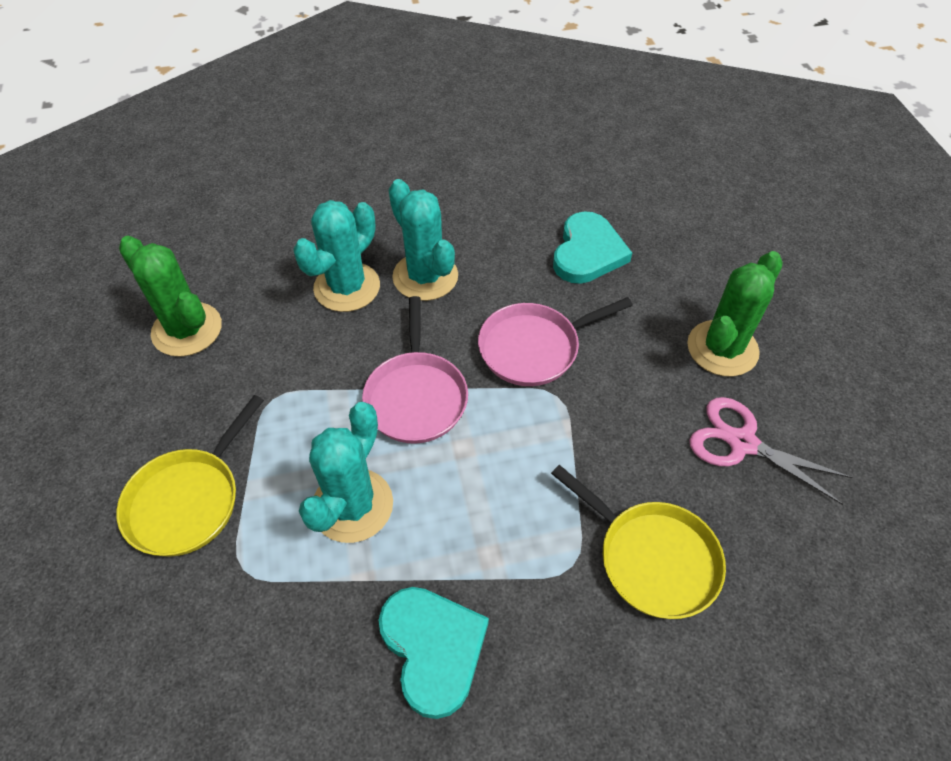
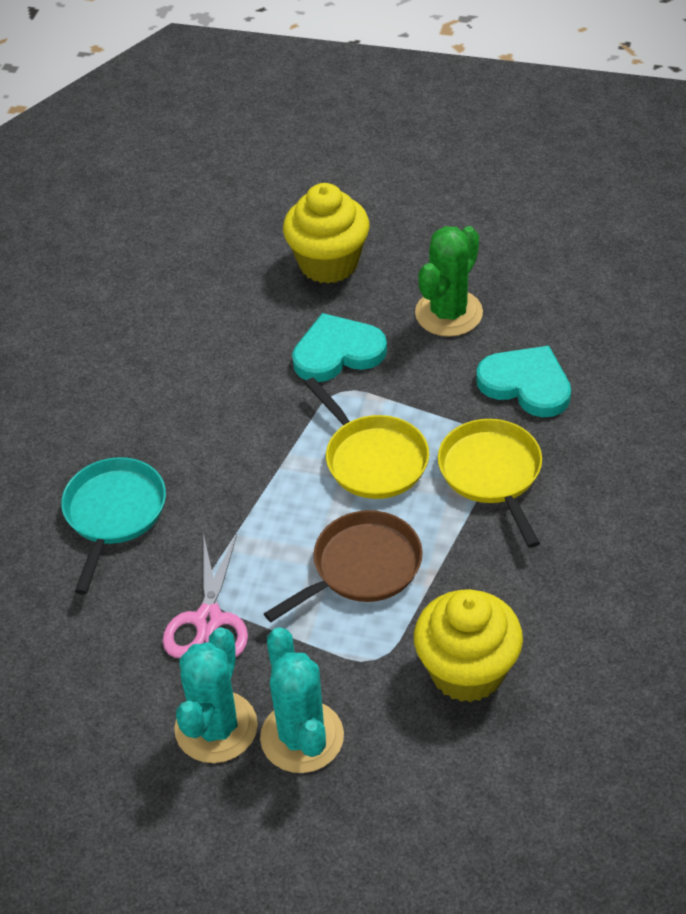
brown pan: none = 0 -> [264,510,423,622] = 1
green cactus: [119,236,222,357] [687,251,783,376] = 2 -> [415,226,483,337] = 1
pink pan: [362,296,468,444] [478,297,633,386] = 2 -> none = 0
turquoise cactus: [293,200,380,312] [299,402,393,543] [388,179,458,301] = 3 -> [174,627,258,763] [260,627,344,773] = 2
turquoise pan: none = 0 -> [61,457,166,595] = 1
yellow cupcake: none = 0 -> [283,183,370,284] [414,589,523,702] = 2

